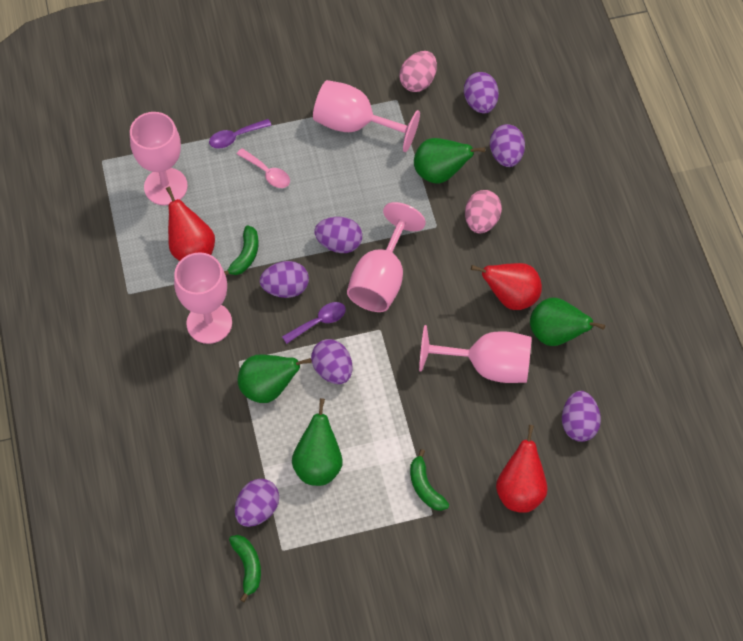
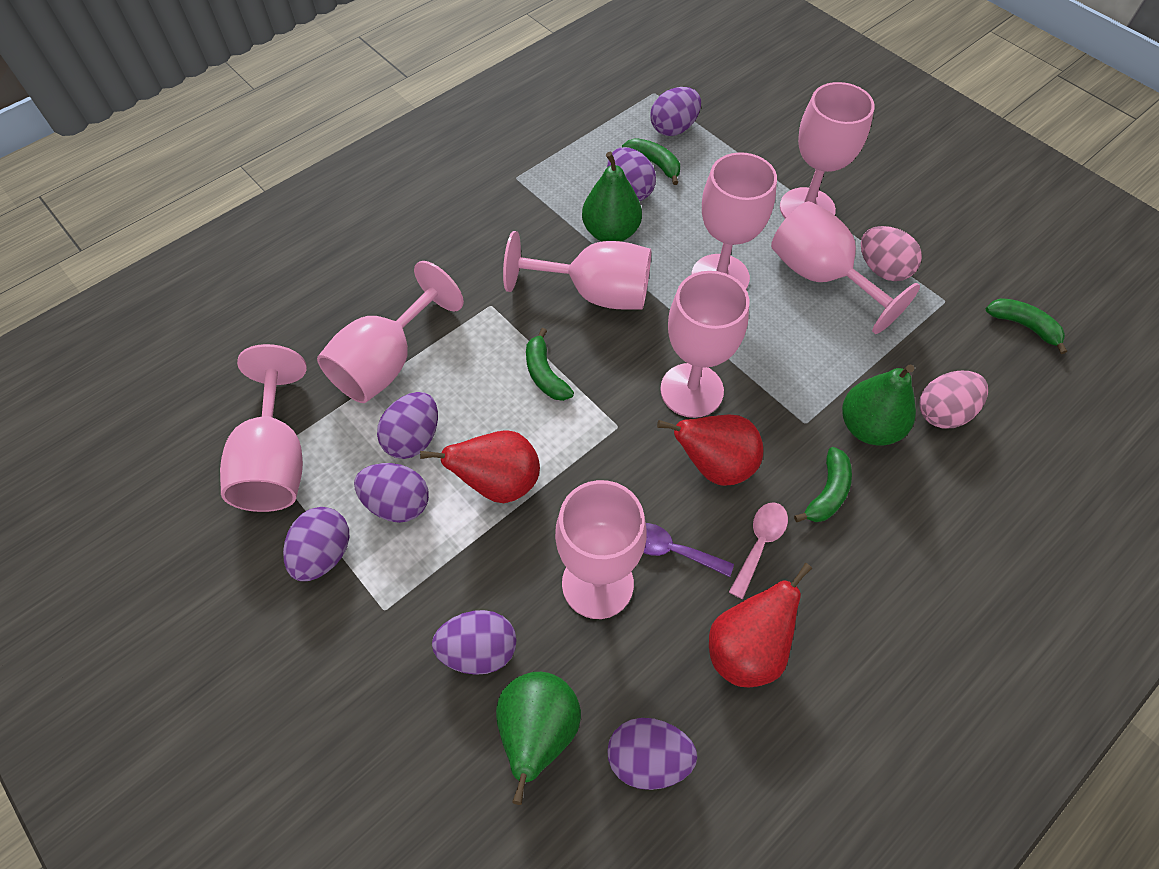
green banana: [224,225,259,275] [229,535,261,602] [410,449,449,511] = 3 -> [526,328,574,401] [622,138,680,185] [794,447,852,522] [986,298,1067,354] = 4
green pear: [238,355,312,403] [292,398,343,486] [414,138,485,184] [530,298,605,346] = 4 -> [496,672,581,805] [582,152,642,242] [842,364,916,445] = 3
pink goblet: [130,112,188,205] [174,252,232,344] [313,80,420,152] [347,202,426,312] [419,325,532,383] = 5 -> [220,344,307,512] [317,261,464,403] [503,231,651,309] [555,480,647,619] [660,271,749,418] [691,152,777,289] [771,201,920,334] [780,82,875,219] = 8
purple spoon: [209,119,272,149] [282,302,346,344] = 2 -> [643,523,734,577] = 1

